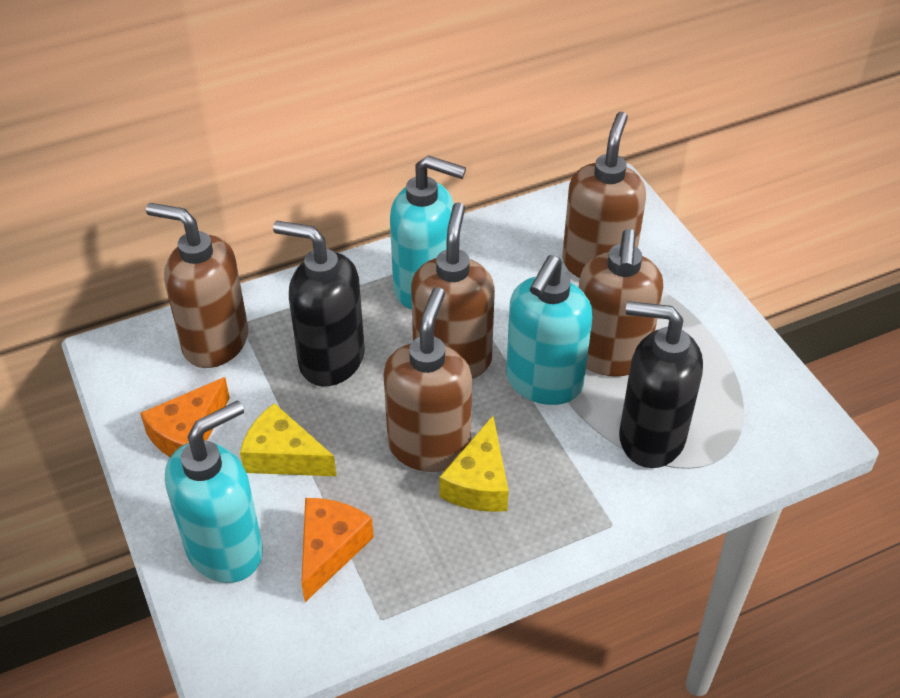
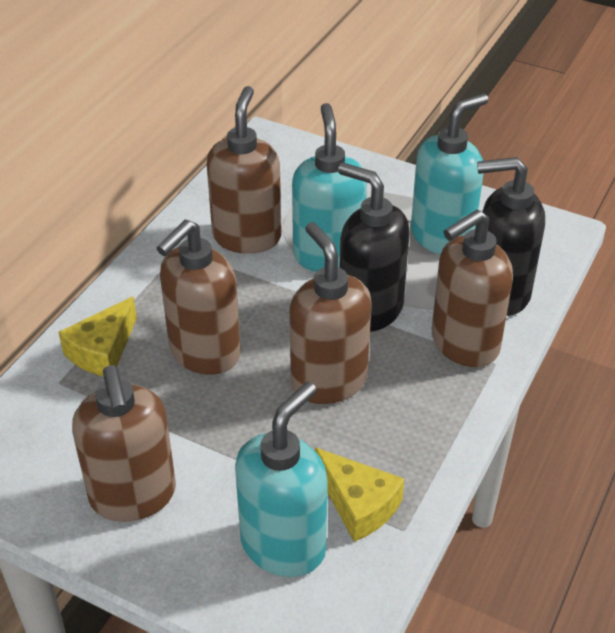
orange cheese: [140,377,230,457] [301,498,374,602] = 2 -> none = 0

